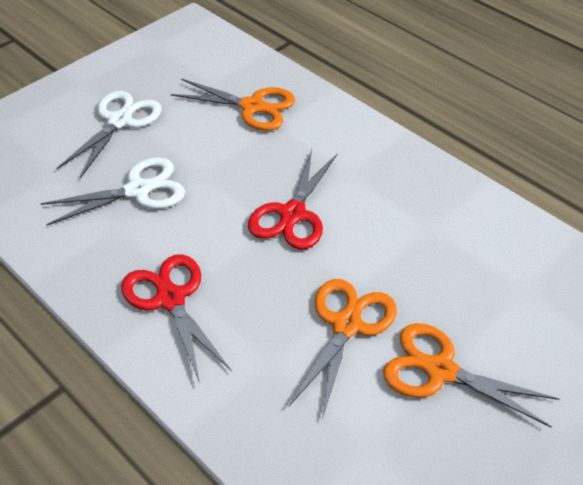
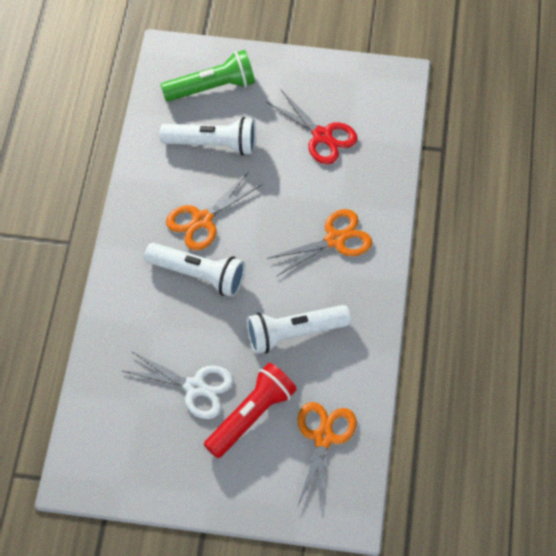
green flashlight: none = 0 -> [161,50,255,102] = 1
red flashlight: none = 0 -> [204,363,297,458] = 1
red scissors: [121,254,232,383] [248,149,337,249] = 2 -> [267,90,358,164] = 1
white flashlight: none = 0 -> [144,243,245,297] [160,117,256,156] [247,305,351,354] = 3
white scissors: [40,157,185,225] [57,91,162,179] = 2 -> [123,351,233,419] = 1

